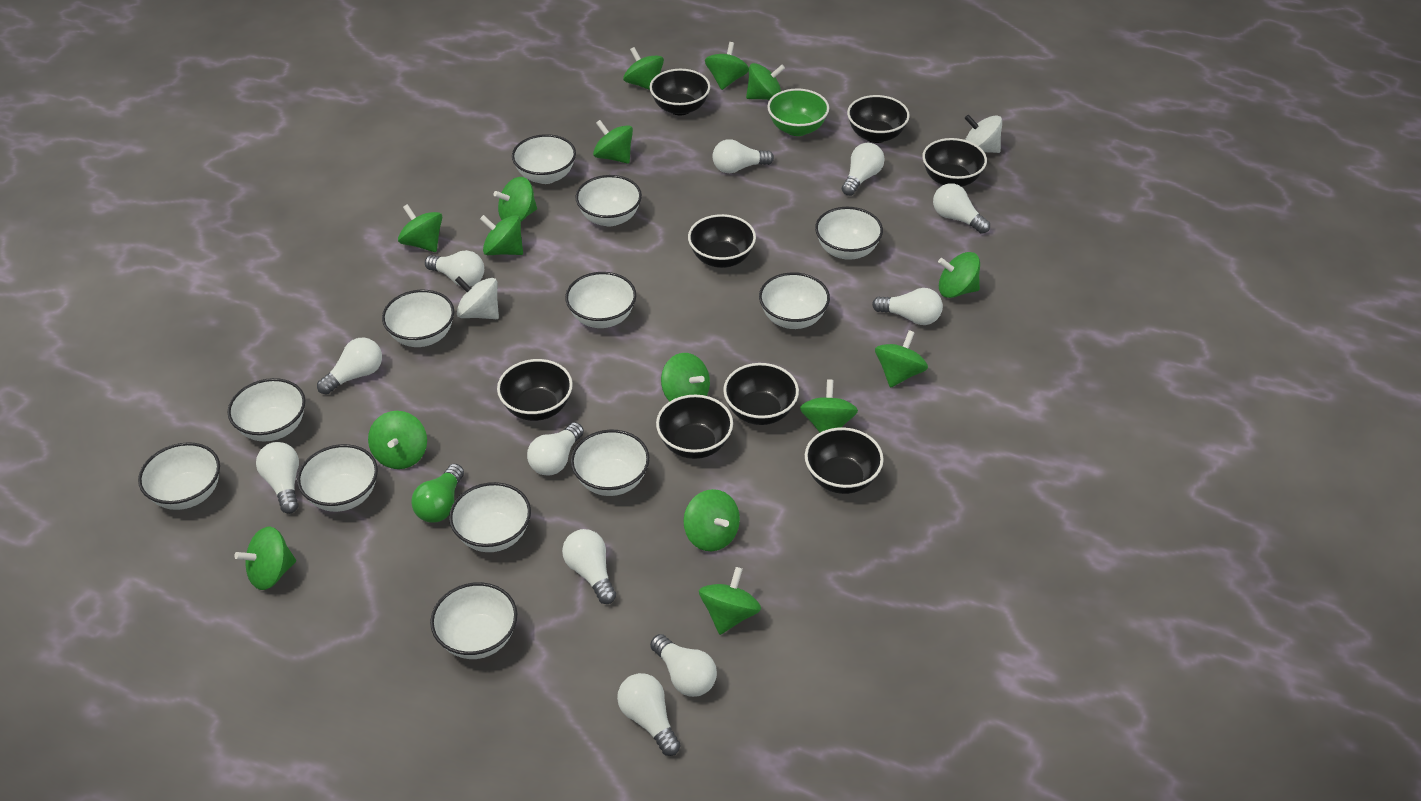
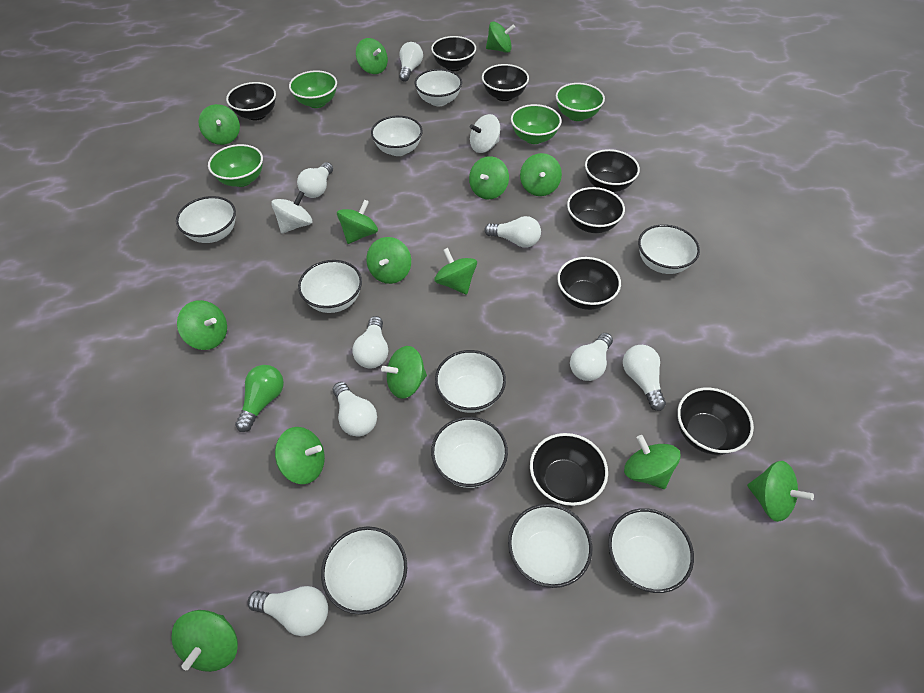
green bowl: [767,88,829,136] = 1 -> [208,144,263,187] [289,70,337,108] [511,104,562,144] [556,83,605,121] = 4
green spinning top: [234,527,296,590] [368,411,427,469] [398,204,442,252] [480,215,523,255] [493,177,537,222] [593,120,633,164] [623,47,664,90] [661,353,710,402] [683,489,740,551] [699,567,761,635] [705,42,749,90] [746,63,785,100] [800,380,858,433] [875,330,928,388] [938,252,980,298] = 15 -> [171,610,238,672] [177,300,227,350] [199,104,240,145] [275,427,325,484] [337,199,378,244] [356,38,388,74] [367,237,411,284] [381,346,427,399] [434,248,477,295] [469,156,509,199] [486,21,515,53] [520,153,562,196] [624,435,680,489] [747,461,814,522] = 14
white bowl: [138,442,220,510] [227,378,305,442] [297,444,378,512] [382,290,454,347] [430,582,517,659] [449,482,531,552] [512,134,576,184] [565,272,636,328] [571,430,650,496] [575,175,642,226] [759,272,830,329] [815,207,883,260] = 12 -> [176,196,236,243] [298,260,362,313] [321,526,407,615] [371,116,423,156] [414,69,462,106] [431,417,508,488] [435,350,506,413] [508,504,592,588] [608,508,694,593] [638,224,700,274] = 10
white light bulb: [256,442,299,514] [317,337,382,395] [425,250,484,286] [527,422,584,476] [562,529,616,604] [617,673,681,756] [650,634,717,697] [712,139,774,173] [842,143,885,196] [872,288,943,325] [933,183,990,234] = 11 -> [248,586,328,636] [297,162,333,198] [333,382,377,437] [352,316,388,369] [399,42,423,82] [484,216,541,248] [570,333,613,381] [623,345,666,411] = 8

